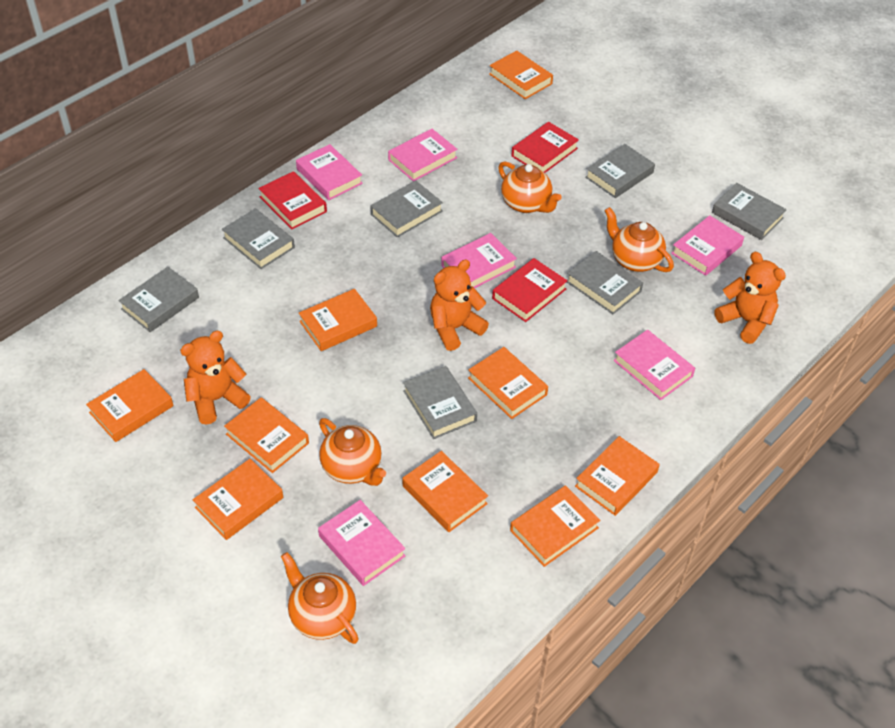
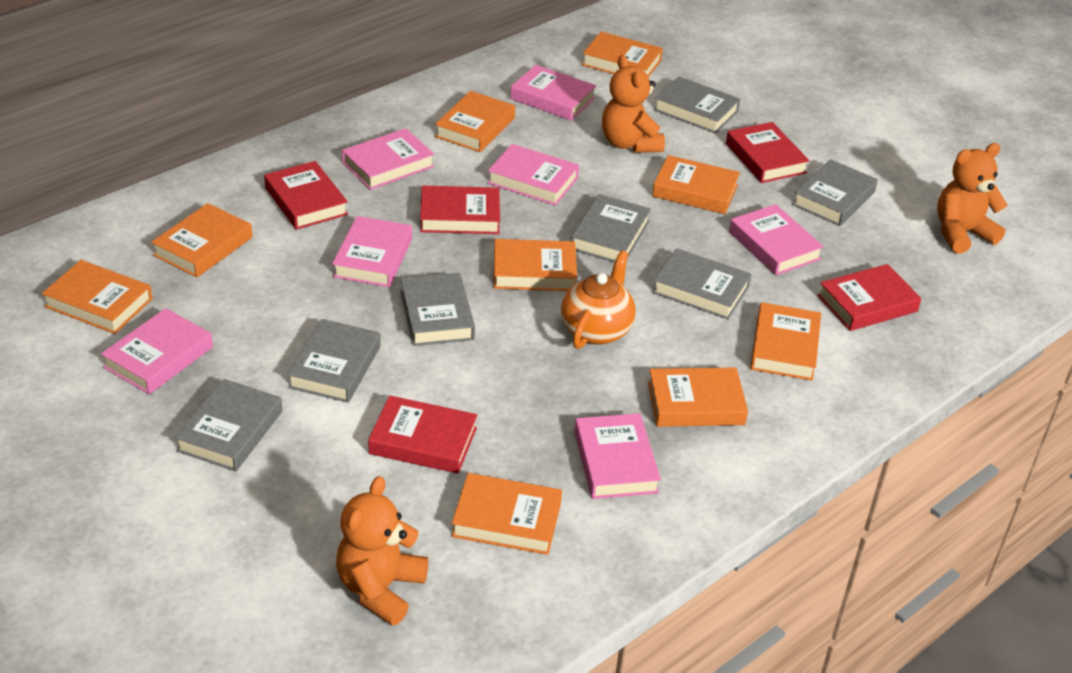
orange teapot: [281,552,359,644] [319,418,386,486] [498,161,562,213] [604,207,674,272] = 4 -> [561,250,636,349] = 1
pink book: [296,144,363,200] [318,500,405,586] [388,129,458,181] [441,233,517,288] [613,330,695,400] [671,215,744,276] = 6 -> [101,308,213,394] [332,216,412,287] [342,128,434,190] [488,144,579,205] [510,65,596,121] [574,413,661,499] [729,204,824,275] = 7
red book: [258,171,327,229] [492,258,568,322] [511,122,579,173] = 3 -> [264,161,348,230] [368,395,477,474] [420,186,500,234] [726,122,810,183] [817,264,922,331] = 5

